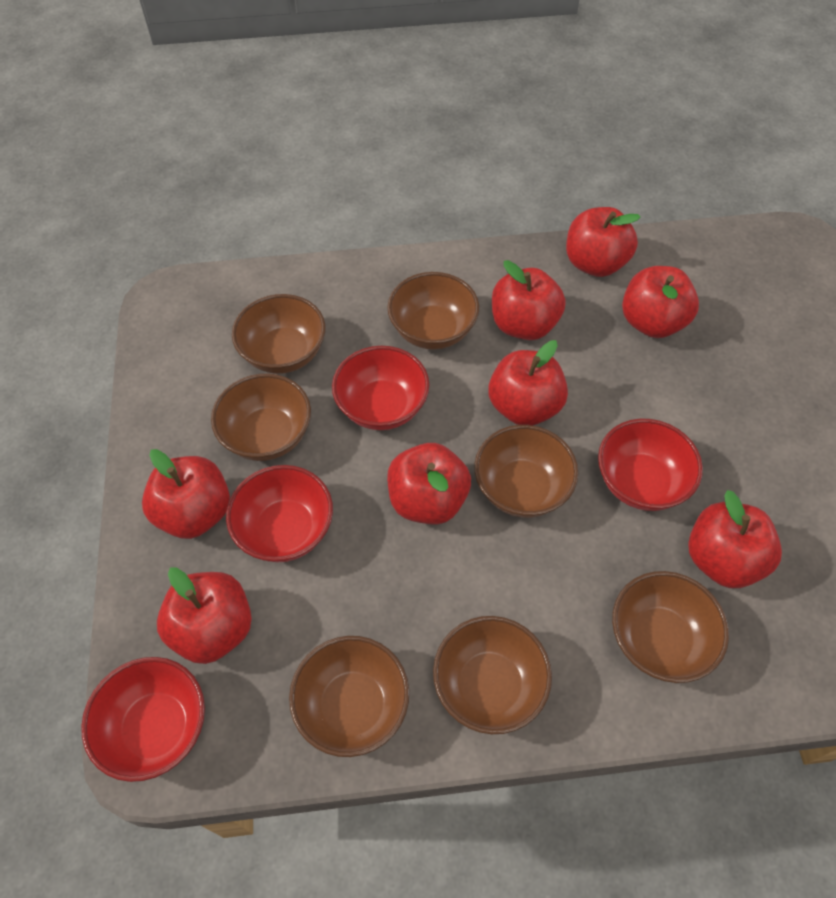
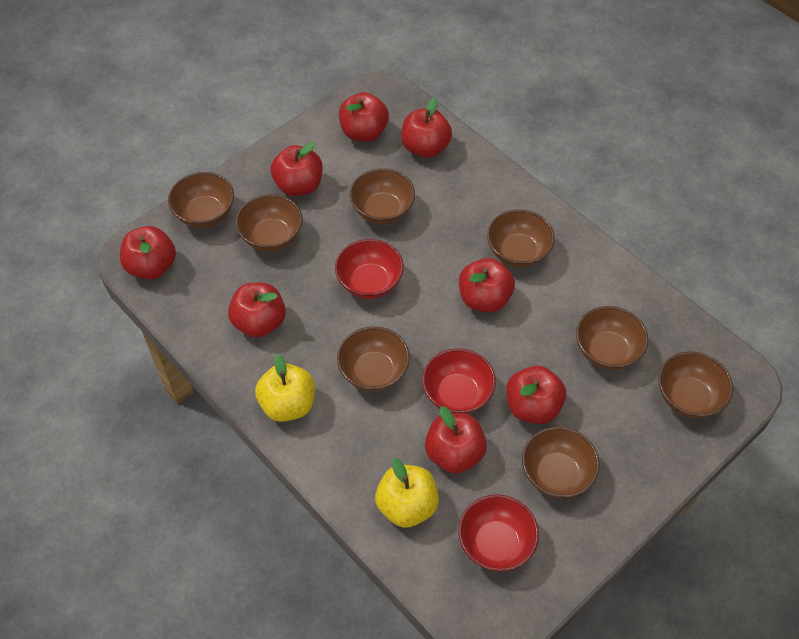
brown bowl: [211,373,311,461] [232,294,326,374] [289,636,410,757] [387,272,479,350] [433,616,552,734] [474,425,578,518] [612,571,729,683] = 7 -> [168,172,234,228] [236,194,303,252] [337,326,410,392] [350,169,415,224] [487,209,555,268] [522,427,600,498] [576,306,648,370] [658,351,733,418] = 8
red bowl: [81,657,205,782] [226,465,333,562] [332,346,430,430] [598,419,703,511] = 4 -> [335,239,404,299] [422,348,496,414] [458,494,539,571] = 3
yellow apple: none = 0 -> [255,354,315,422] [375,458,439,528] = 2

